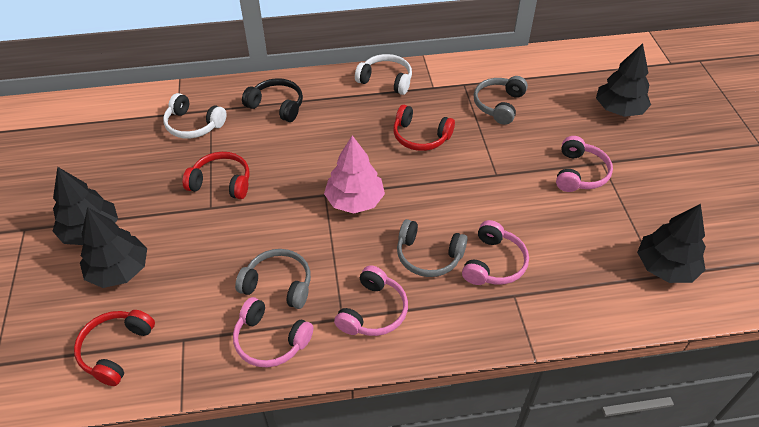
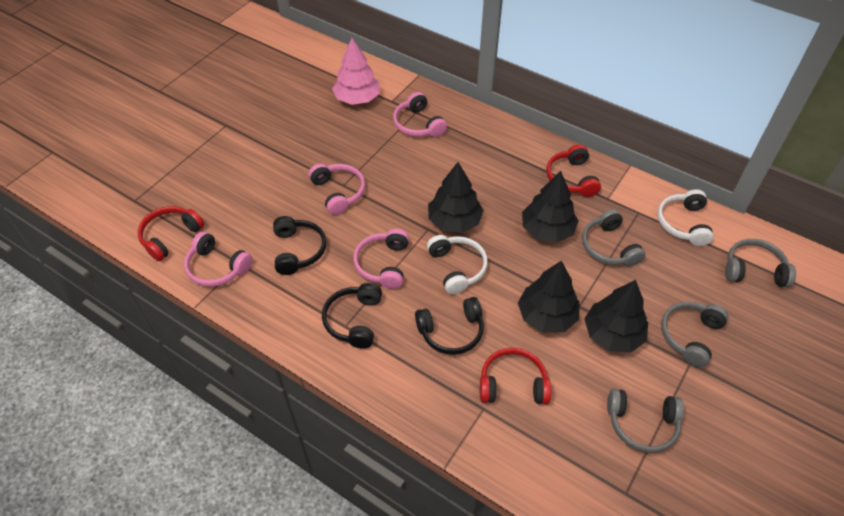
black headphones: [242,78,303,122] = 1 -> [273,216,326,275] [322,283,382,349] [415,297,484,355] = 3
grey headphones: [235,249,311,309] [397,219,468,277] [474,76,528,125] = 3 -> [582,209,646,266] [607,389,684,453] [661,302,729,367] [725,239,796,288] = 4

